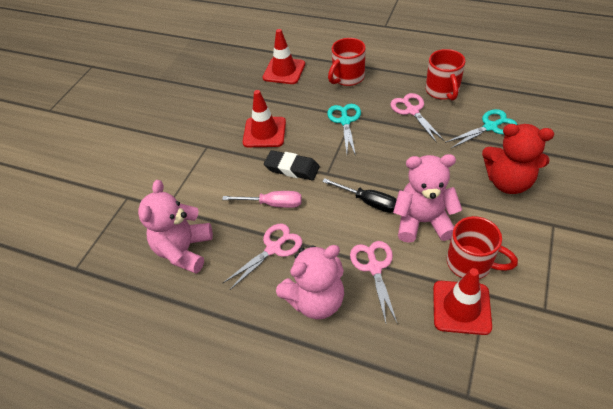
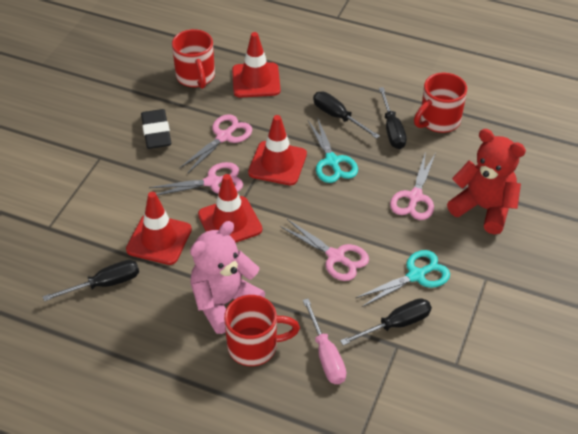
black screwdriver: [322,178,397,213] = 1 -> [43,260,139,301] [313,91,380,139] [340,298,432,345] [379,87,407,149] = 4
pink scissors: [223,224,302,290] [350,241,397,323] [390,93,444,143] = 3 -> [149,162,243,195] [179,114,252,174] [280,219,369,281] [390,151,436,220] = 4
pink teddy bear: [138,180,213,274] [276,245,344,320] [393,154,462,243] = 3 -> [190,221,265,334] = 1
red traffic cone: [243,90,286,147] [263,29,305,84] [433,268,492,335] = 3 -> [126,192,192,265] [198,174,262,243] [232,32,281,98] [248,115,307,185] = 4

